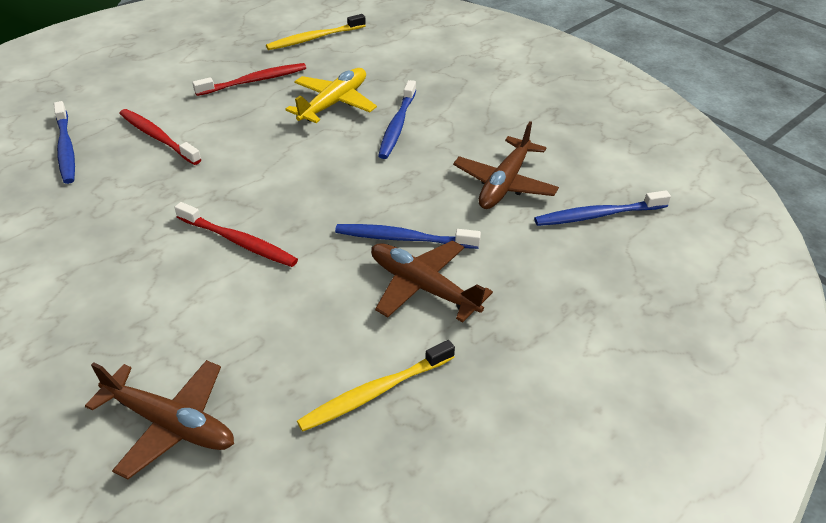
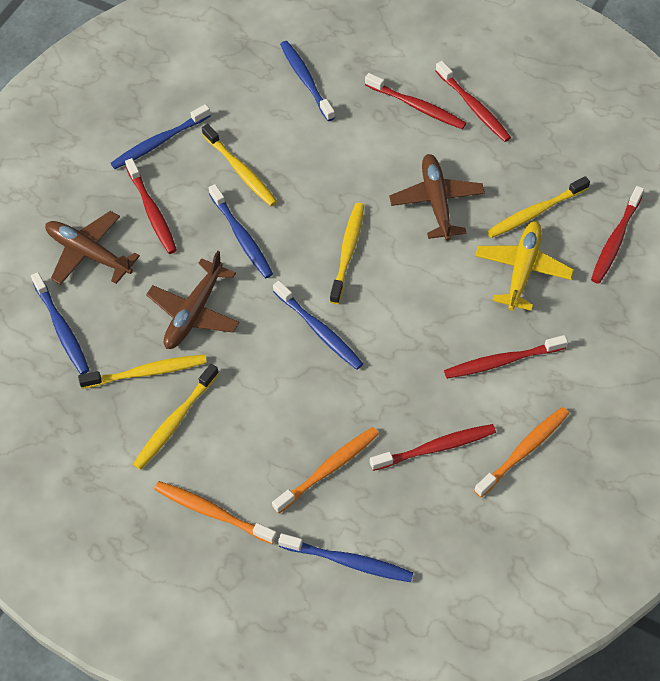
blue toothbrush: [54,101,75,184] [335,224,481,249] [378,80,416,159] [534,190,671,226] = 4 -> [31,272,89,375] [110,104,211,169] [209,184,273,278] [273,281,363,370] [278,533,413,582] [280,41,335,121] = 6
orange toothbrush: none = 0 -> [154,481,277,544] [272,427,379,514] [474,407,569,497] = 3
red toothbrush: [119,109,202,165] [175,202,298,267] [192,63,306,96] = 3 -> [125,158,177,254] [365,73,466,129] [370,424,496,471] [436,61,511,142] [444,335,568,379] [591,186,644,284] = 6
yellow toothbrush: [266,14,366,50] [297,340,455,432] = 2 -> [78,354,207,389] [133,364,219,470] [202,124,277,206] [330,203,364,304] [487,176,590,238] = 5

